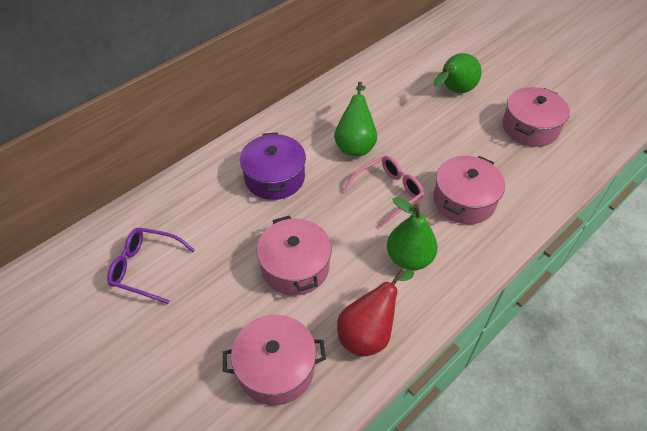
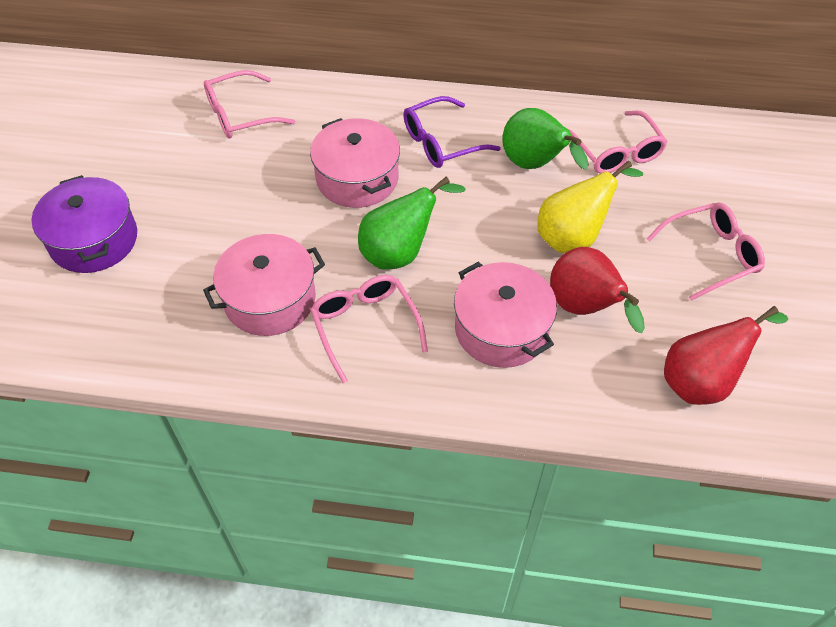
green pear: [334,82,377,156] [387,197,438,270] [434,53,482,93] = 3 -> [358,177,465,270] [502,108,589,170] = 2
pink glasses: [343,156,424,228] = 1 -> [204,70,295,139] [310,275,428,383] [568,111,668,174] [646,203,765,301] = 4
pink pot: [222,315,326,405] [257,216,332,296] [433,156,505,224] [502,87,570,147] = 4 -> [203,234,325,336] [310,118,400,208] [454,262,557,368] = 3
red pear: [337,269,414,357] = 1 -> [550,247,645,333] [664,306,788,405] = 2
yellow pear: none = 0 -> [537,160,643,253] = 1

